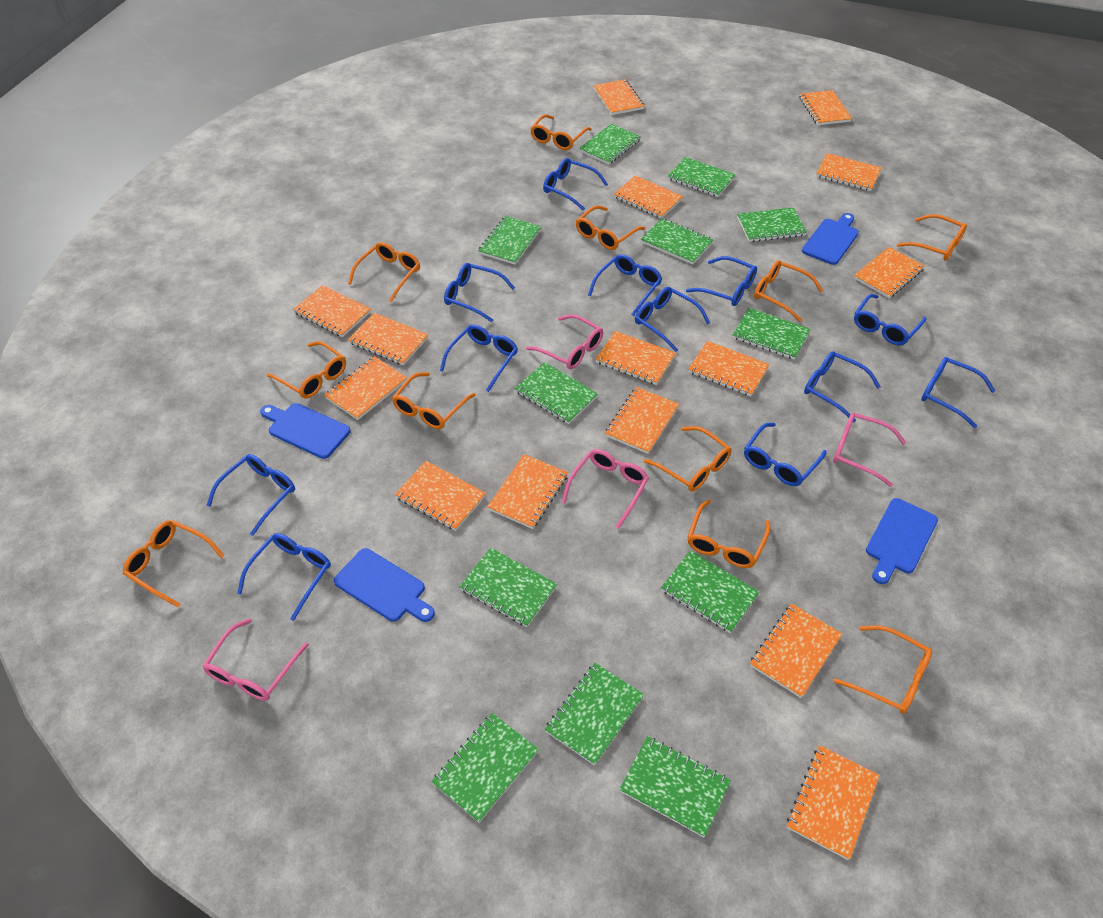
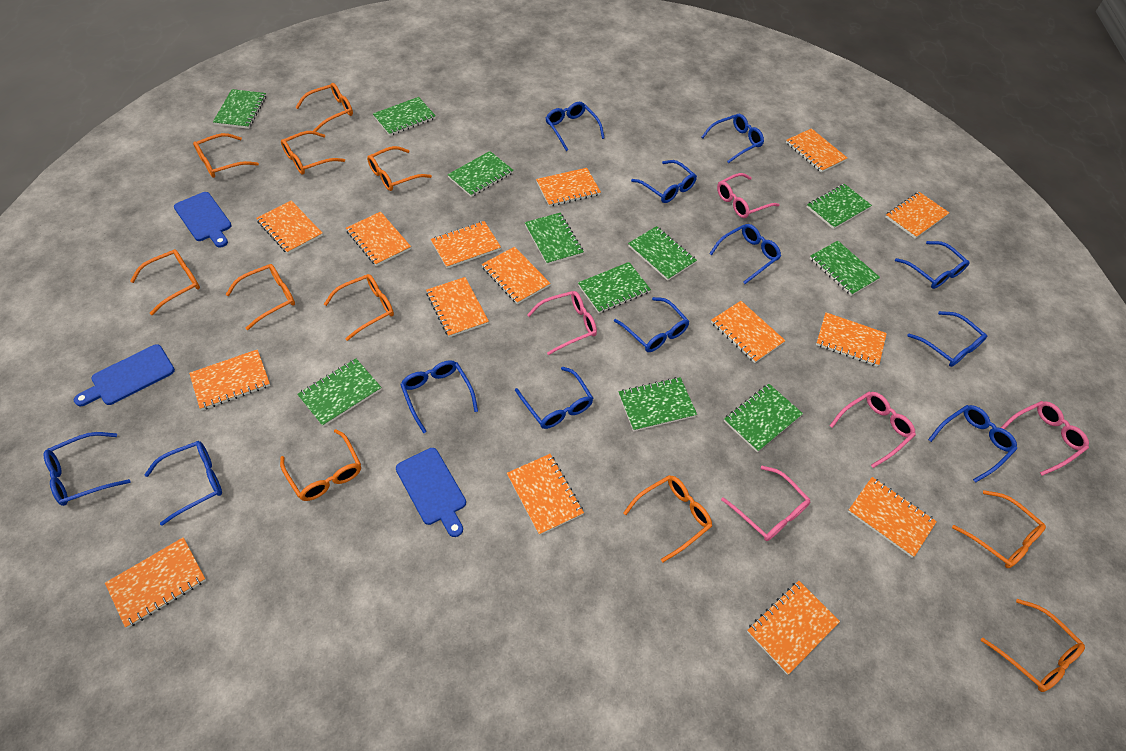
blue cutting board: [260,403,351,459] [334,548,435,622] [802,213,859,265] [866,498,938,584] = 4 -> [74,344,175,406] [174,192,232,247] [396,448,466,537] = 3
green notebook: [431,713,539,822] [459,548,557,627] [478,216,541,265] [515,362,598,424] [545,663,644,766] [579,124,641,165] [619,736,731,837] [641,218,713,264] [661,550,759,633] [668,157,735,197] [733,308,810,360] [737,207,807,242] = 12 -> [213,89,266,129] [297,358,382,427] [373,97,436,136] [447,151,514,197] [525,213,584,265] [578,262,651,313] [619,377,697,432] [628,226,697,281] [724,384,803,452] [807,184,872,229] [810,241,880,296] = 11
pink glasses: [203,618,309,701] [526,314,603,369] [562,449,649,529] [833,412,907,487] = 4 -> [527,291,597,355] [717,173,780,218] [721,466,810,541] [829,392,916,468] [1001,401,1089,476] = 5

